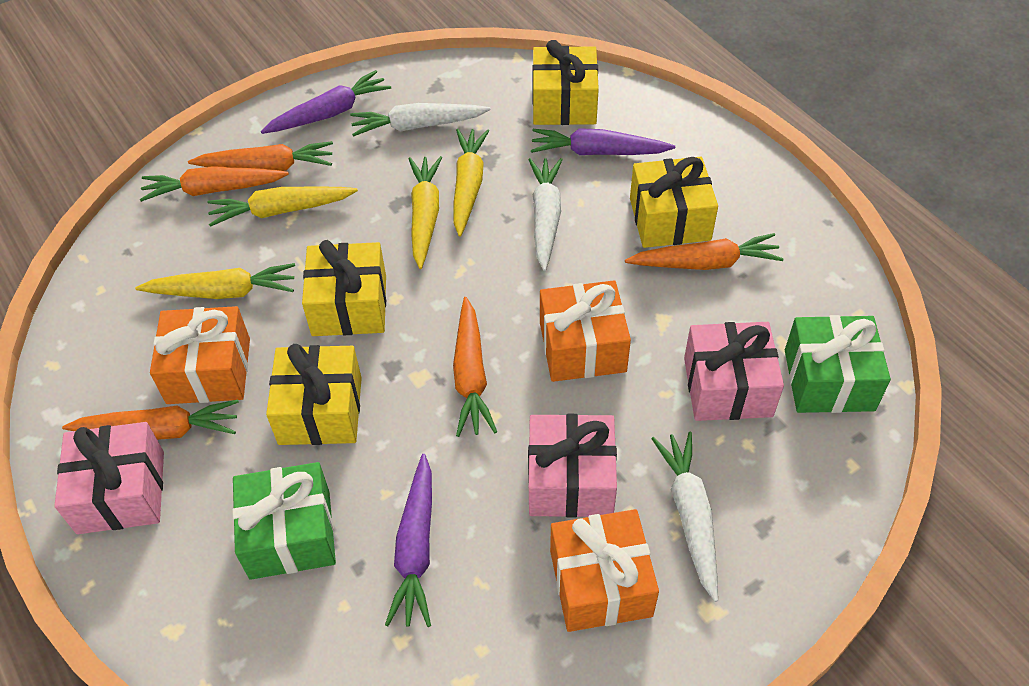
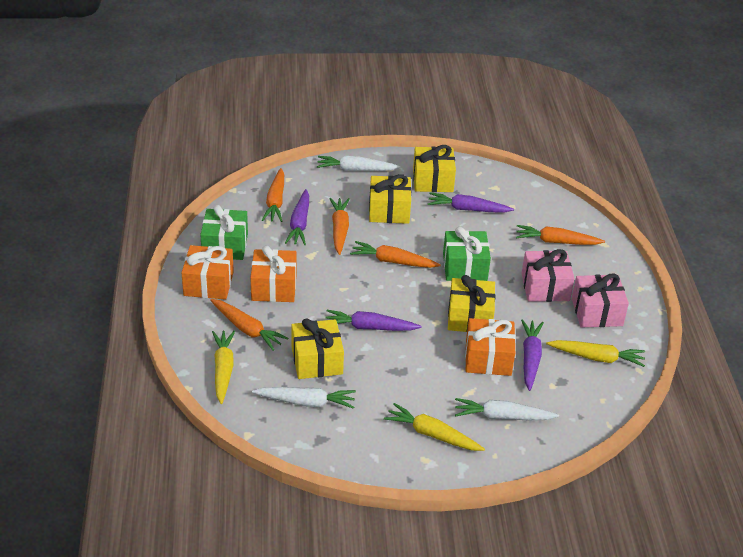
pink gift: [54,422,164,534] [528,414,617,518] [684,322,784,421] = 3 -> [522,249,575,302] [572,274,629,327] = 2
purple carrot: [261,70,391,134] [385,454,432,627] [531,128,675,155] = 3 -> [285,189,309,245] [325,310,422,331] [428,192,514,213] [521,319,544,391] = 4
yellow carrot: [135,263,295,299] [207,187,358,227] [408,156,442,269] [453,129,489,237] = 4 -> [212,330,235,404] [384,403,485,451] [546,340,645,367] = 3

